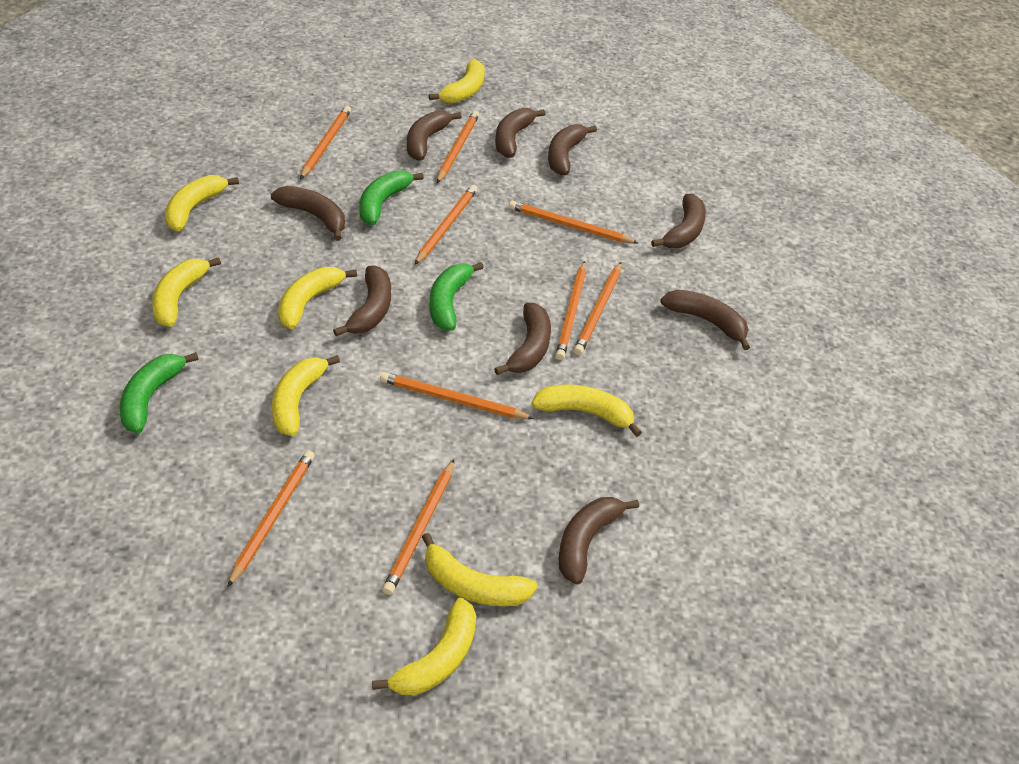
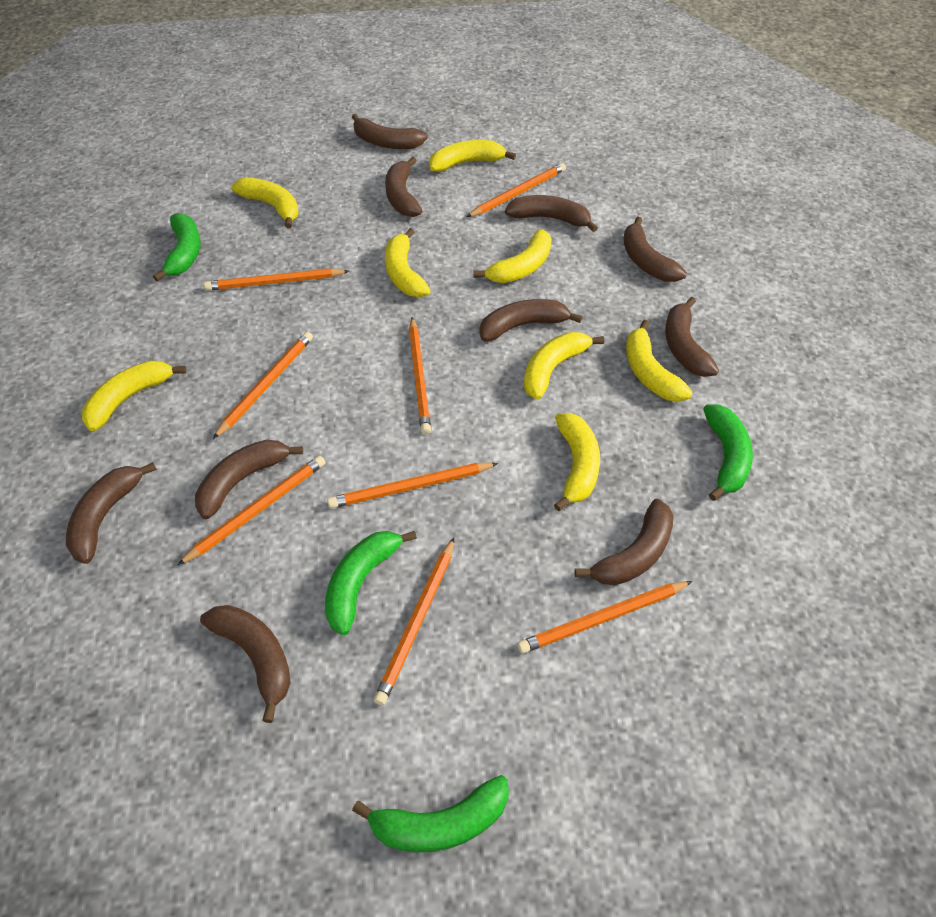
brown banana: [271,186,345,241] [333,266,391,336] [407,110,462,161] [494,303,551,375] [495,108,546,158] [548,124,597,175] [559,497,639,585] [651,194,706,248] [660,290,750,350] = 9 -> [66,462,157,564] [195,440,303,519] [200,605,291,723] [352,114,428,149] [385,157,422,217] [480,299,582,341] [505,195,598,232] [574,499,674,585] [623,217,687,282] [665,297,719,377] = 10
green banana: [120,352,199,433] [359,170,424,225] [430,262,484,331] = 3 -> [153,213,200,281] [325,531,417,635] [352,775,509,852] [703,405,753,501] = 4
orange pencil: [227,451,315,587] [300,106,351,179] [380,372,534,419] [382,459,454,595] [415,185,477,265] [437,111,479,183] [509,201,638,244] [555,261,586,360] [574,262,621,355] = 9 -> [178,456,325,565] [204,268,349,291] [213,332,313,439] [327,463,498,509] [373,538,454,705] [409,317,431,435] [467,163,566,217] [517,581,692,654] = 8

